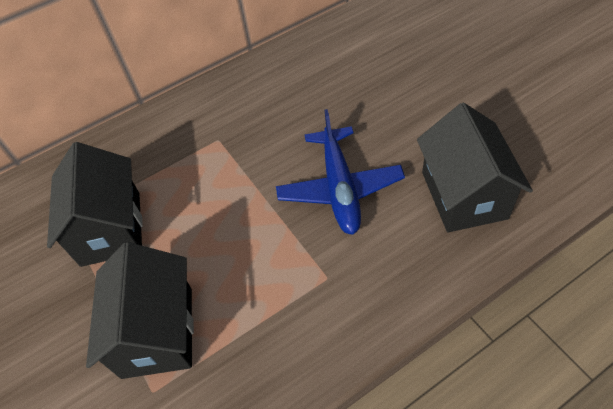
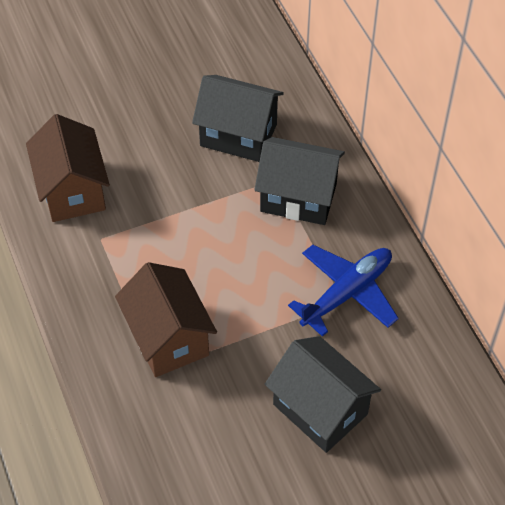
brown house: none = 0 -> [26,114,110,222] [115,262,217,377] = 2

